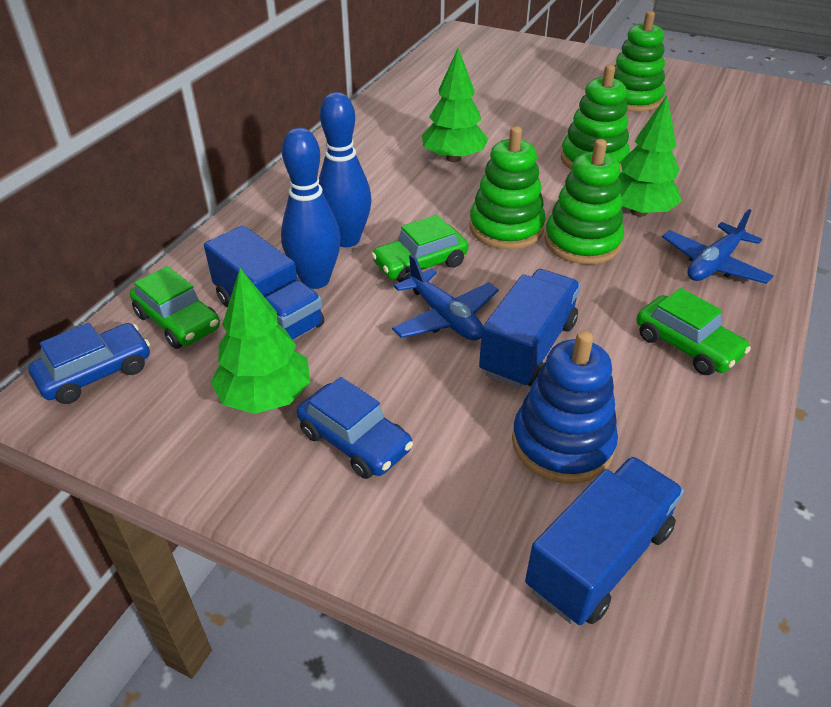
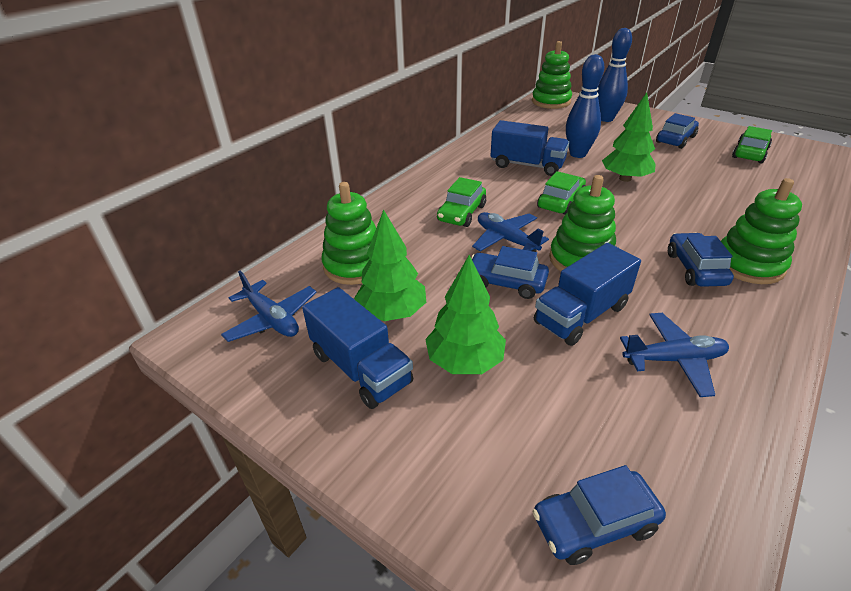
blue car: [28,323,150,404] [297,377,413,479] = 2 -> [471,246,549,299] [533,465,666,565] [656,113,699,149] [668,233,734,287] = 4
blue plane: [392,254,499,341] [662,209,773,284] = 2 -> [221,271,317,342] [472,212,549,252] [620,313,729,397] = 3
blue stacking toy: [512,330,618,483] = 1 -> none = 0

